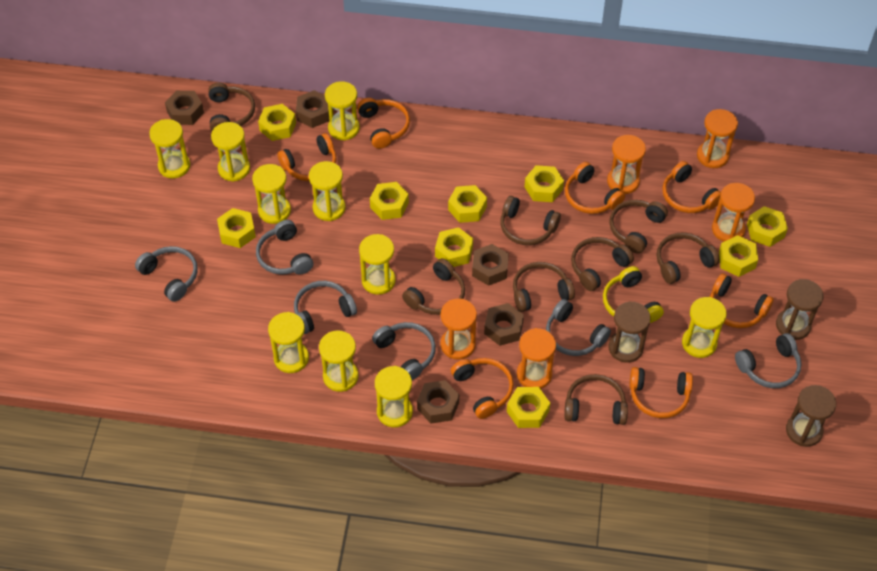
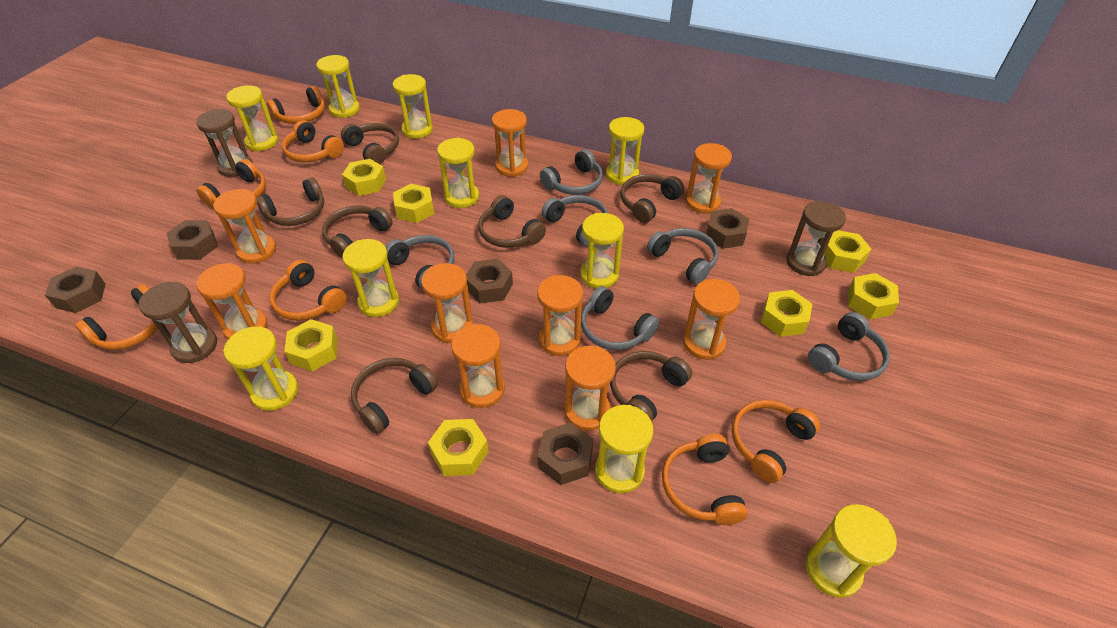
brown headphones: [208,83,255,131] [402,258,465,315] [500,196,561,245] [513,262,575,312] [564,374,628,425] [571,237,634,291] [609,200,668,254] [657,232,720,284] = 8 -> [256,177,324,226] [322,206,393,258] [341,123,399,164] [351,358,438,434] [478,195,546,248] [610,351,692,421] [621,174,684,223] = 7
orange hourglass: [441,299,477,360] [517,328,556,389] [607,135,646,194] [697,109,738,168] [712,183,755,242] = 5 -> [196,263,268,339] [213,189,276,263] [421,263,473,343] [451,324,505,408] [492,109,528,177] [537,275,583,356] [564,346,616,431] [683,279,740,360] [686,143,732,214] = 9
yellow headphones: [603,266,664,323] = 1 -> none = 0
yellow nut: [217,208,256,248] [258,104,296,141] [370,182,409,220] [435,227,473,267] [448,185,487,223] [507,387,550,428] [525,165,564,202] [719,235,758,277] [747,206,788,247] = 9 -> [284,319,338,372] [342,159,386,196] [393,184,434,223] [428,419,489,476] [761,290,812,337] [824,230,871,273] [848,273,899,320] = 7

